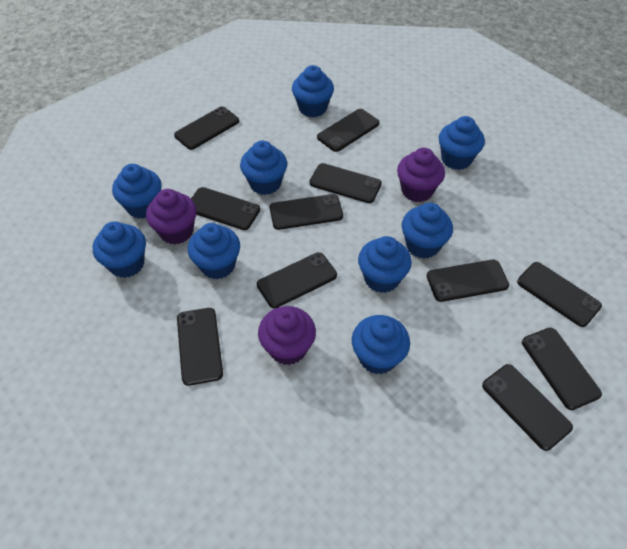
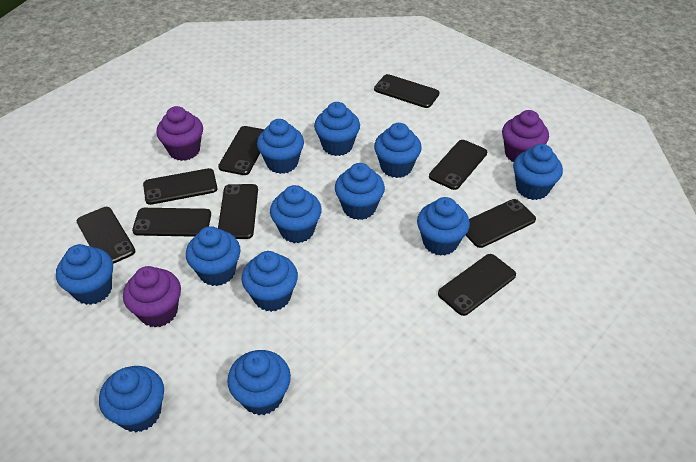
black phone: [174,107,239,150] [177,308,223,386] [191,187,260,230] [257,252,337,308] [270,194,343,230] [309,163,382,203] [317,109,380,152] [427,260,509,302] [482,364,573,451] [517,262,602,327] [522,328,602,410] = 11 -> [77,207,135,264] [132,208,211,237] [143,168,218,205] [218,126,265,175] [218,184,258,239] [374,74,439,108] [429,140,487,190] [438,254,516,316] [466,199,536,248] = 9
blue cupcake: [93,222,146,278] [112,164,162,219] [188,223,240,279] [240,140,287,195] [292,65,334,118] [352,315,410,374] [358,236,412,293] [402,203,453,259] [439,116,485,170] = 9 -> [56,244,113,305] [99,366,164,432] [186,226,240,286] [227,350,291,415] [242,251,298,312] [257,119,304,174] [270,185,322,243] [314,102,360,156] [335,163,385,220] [374,123,422,178] [417,197,470,256] [513,144,563,200] = 12

